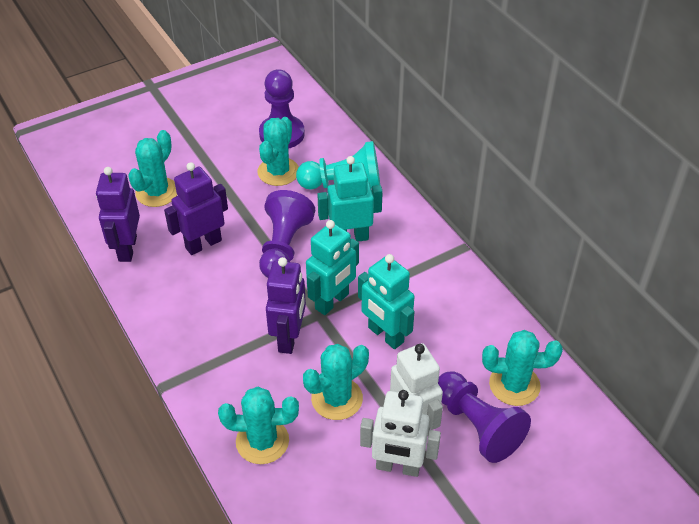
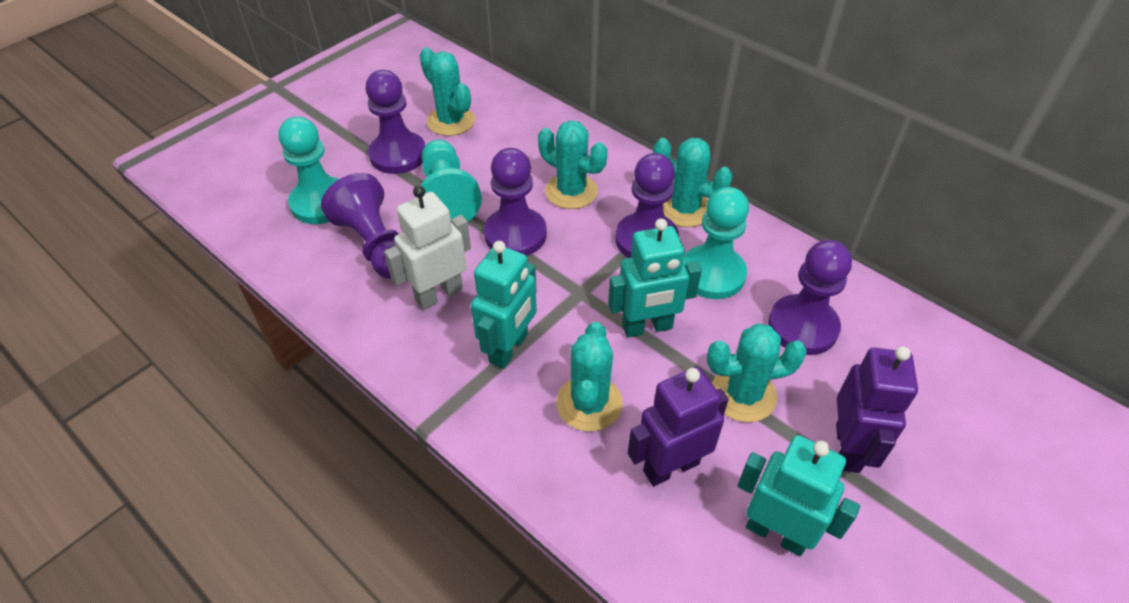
purple pawn: [259,69,305,149] [259,190,315,277] [438,371,531,463] = 3 -> [321,173,399,279] [366,70,425,174] [484,148,547,256] [615,153,679,258] [768,240,852,355] = 5
purple robot: [96,167,140,262] [164,162,228,255] [266,257,306,354] = 3 -> [628,367,729,486] [836,346,918,473] = 2
turquoise pawn: [296,141,380,190] = 1 -> [278,116,339,224] [420,139,482,222] [683,187,749,299] = 3
white robot: [360,390,441,477] [390,343,443,435] = 2 -> [384,186,471,310] = 1

